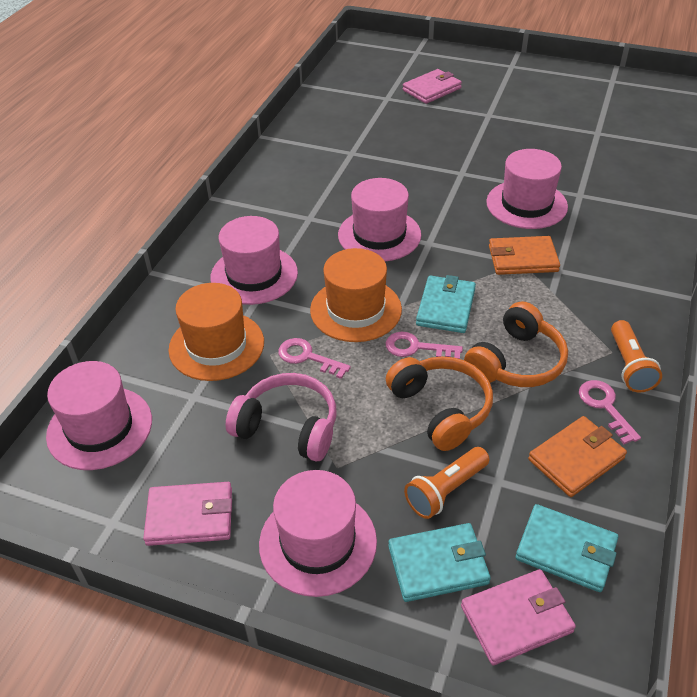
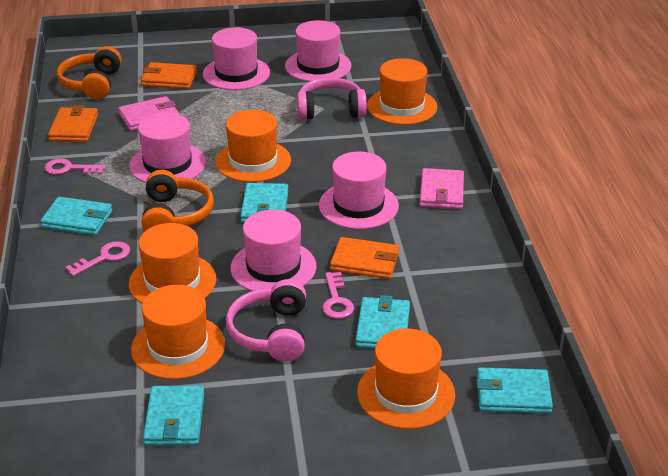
orange flashlight: [404,447,490,519] [611,320,662,393] = 2 -> none = 0
orange hat: [169,283,264,381] [310,248,402,342] = 2 -> [129,223,216,304] [131,285,225,379] [215,110,291,182] [357,329,455,429] [367,58,437,125] = 5
orange wallet: [489,236,560,275] [528,416,627,497] = 2 -> [48,105,98,142] [141,62,197,89] [330,237,400,279] = 3
pink headphones: [226,373,336,461] = 1 -> [226,279,306,362] [297,78,367,120] = 2
pink wallet: [143,482,232,546] [403,69,462,104] [461,569,576,665] = 3 -> [118,96,179,131] [420,168,464,209] = 2
turquoise wallet: [388,523,491,602] [416,275,476,333] [516,504,618,592] = 3 -> [40,197,112,235] [143,386,204,445] [240,183,288,223] [355,295,410,348] [477,367,553,414] = 5

